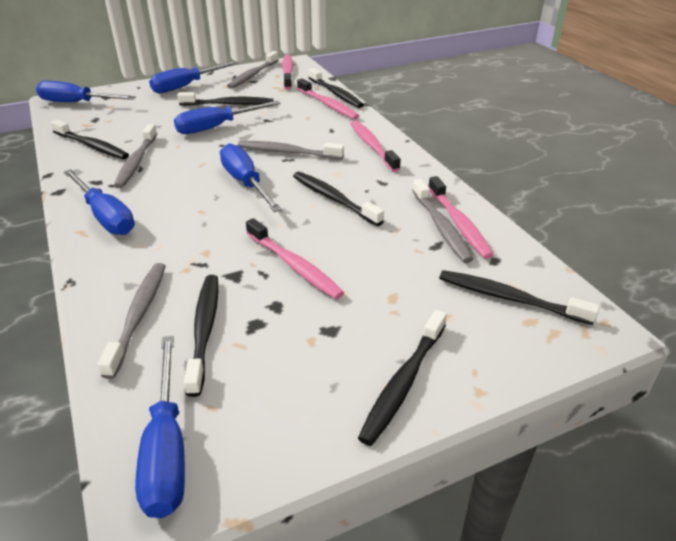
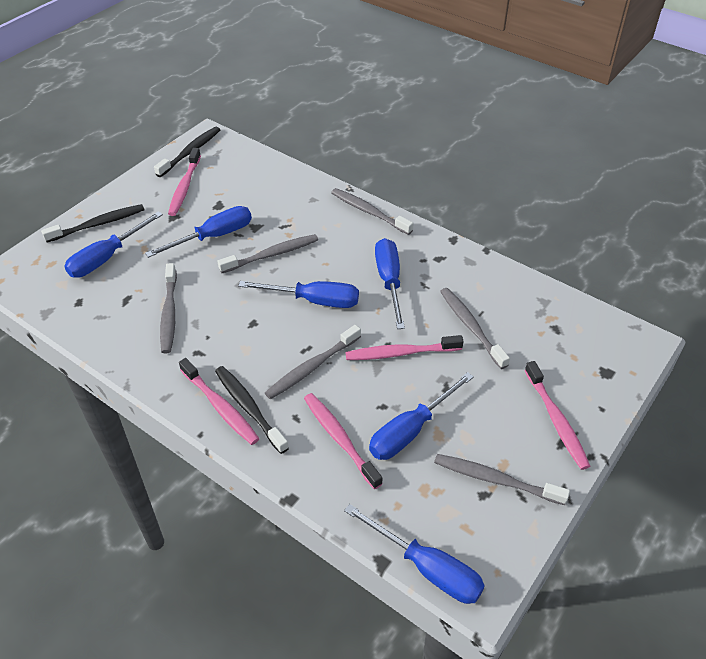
black toothbrush: [50,120,129,159] [177,92,274,106] [184,275,218,397] [293,172,384,226] [308,68,364,108] [358,310,447,446] [439,270,600,325] = 7 -> [41,204,145,243] [154,126,220,177] [215,366,289,454] = 3
grey toothbrush: [98,263,166,379] [114,124,157,188] [227,51,278,89] [238,141,344,159] [412,179,473,263] = 5 -> [160,263,177,354] [217,234,318,273] [265,325,361,399] [331,188,413,235] [434,454,570,505] [440,288,510,369] = 6

